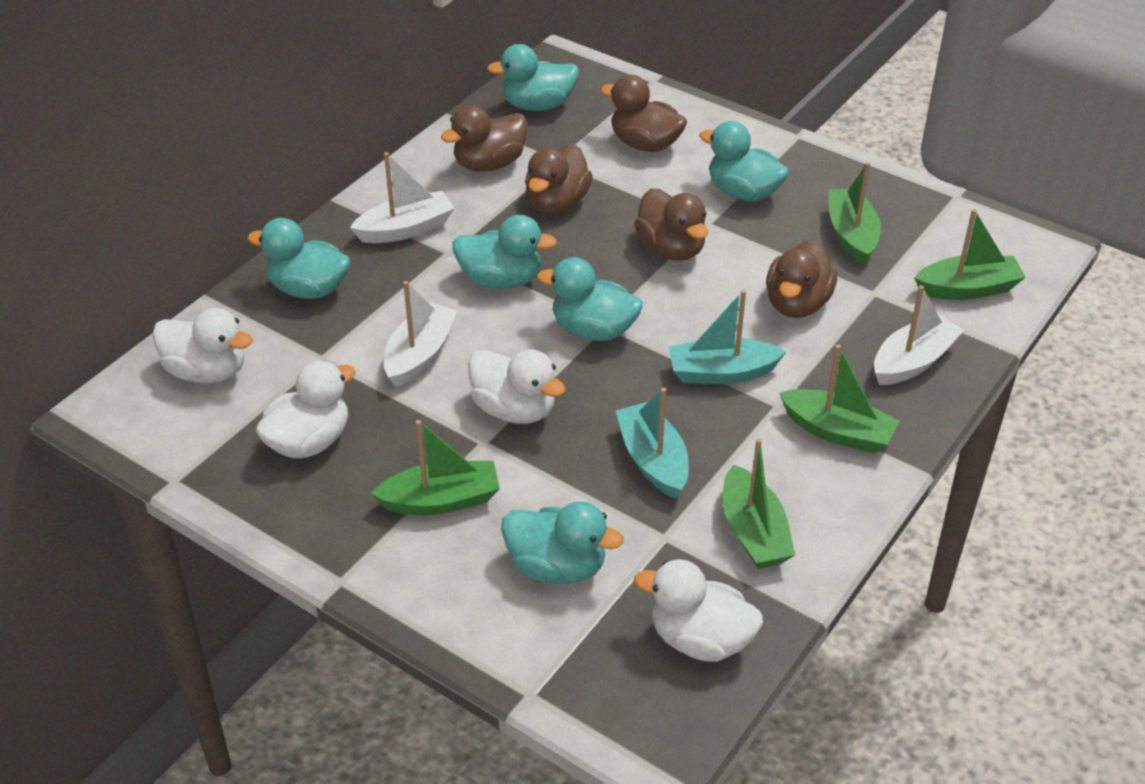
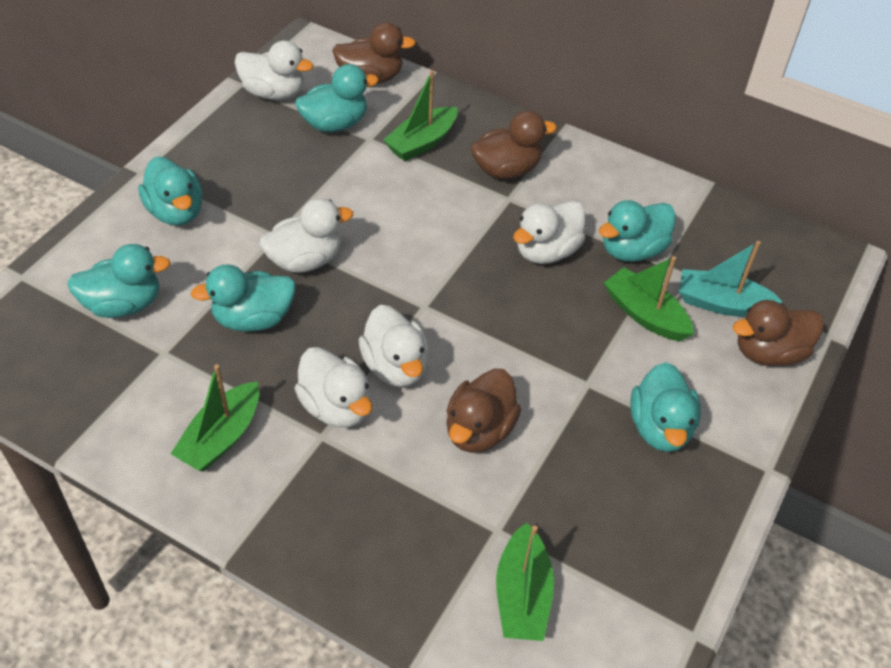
brown duck: [441,105,528,172] [525,143,593,214] [600,75,687,152] [634,188,708,261] [766,240,837,318] = 5 -> [332,22,416,84] [446,368,521,453] [471,110,557,179] [733,300,824,366] = 4
green boat: [370,420,500,515] [723,438,795,569] [780,344,900,453] [828,162,881,265] [914,209,1026,300] = 5 -> [171,364,259,472] [383,70,458,161] [496,523,554,641] [604,256,694,341] = 4
turquoise boat: [616,387,689,499] [669,290,787,384] = 2 -> [679,241,783,317] = 1
white boat: [350,152,455,243] [384,281,458,387] [874,286,964,385] = 3 -> none = 0
white duck: [152,308,253,383] [256,361,356,459] [468,349,566,424] [634,559,763,662] = 4 -> [235,40,313,100] [260,198,353,273] [294,347,372,428] [358,305,429,387] [513,201,586,264] = 5

